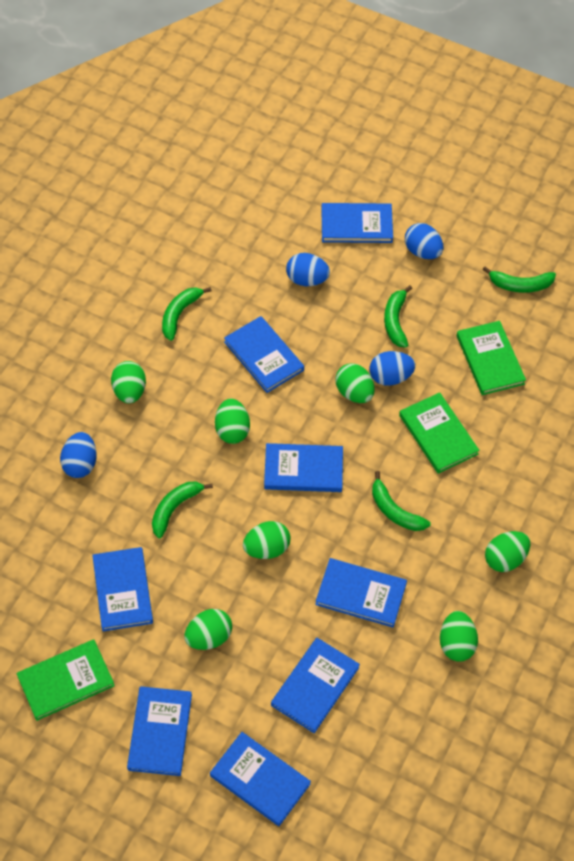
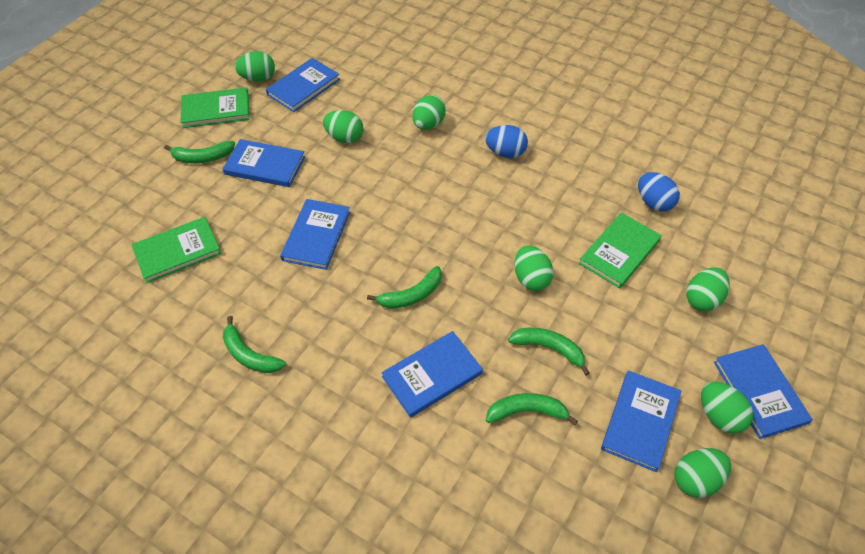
blue book: [92,547,153,631] [127,686,192,776] [210,732,311,826] [224,316,304,393] [264,443,343,492] [271,638,360,733] [315,558,407,627] [321,203,393,243] = 8 -> [223,139,305,187] [266,58,340,112] [280,199,350,270] [381,331,483,418] [601,371,681,472] [714,344,813,439] = 6
blue egg: [60,432,97,478] [286,253,330,286] [370,351,415,386] [405,223,443,259] = 4 -> [485,125,528,158] [638,172,680,212] = 2

